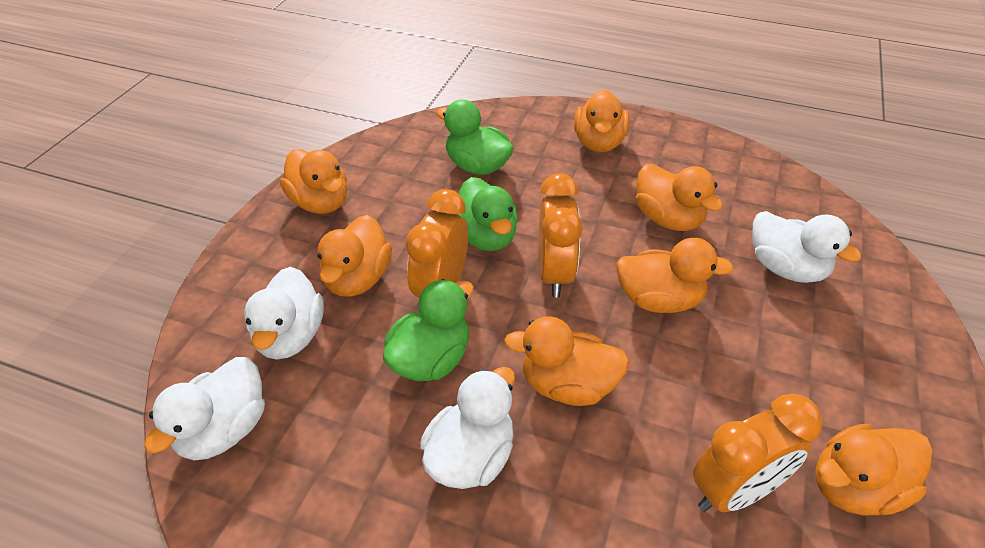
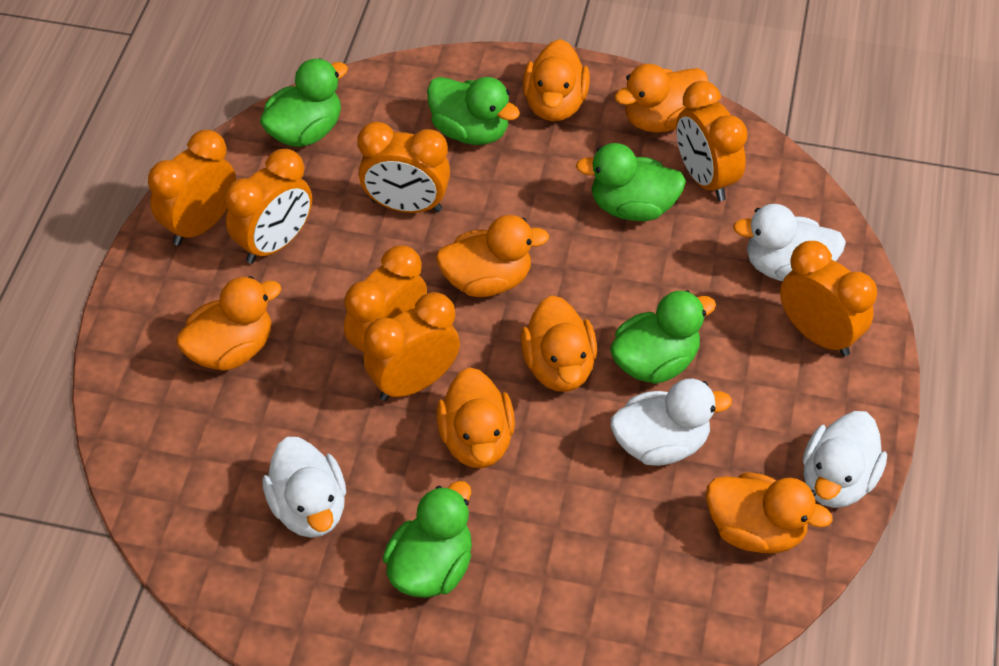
green duck: [383,279,474,381] [437,99,514,175] [457,177,518,251] = 3 -> [260,58,348,147] [383,481,472,598] [427,77,520,145] [576,143,686,221] [610,290,716,384] = 5
orange clock: [406,189,468,297] [539,173,583,297] [693,394,822,512] = 3 -> [148,130,236,246] [224,149,312,264] [344,245,427,364] [357,122,450,213] [363,292,460,401] [676,81,748,201] [780,241,877,356] = 7

